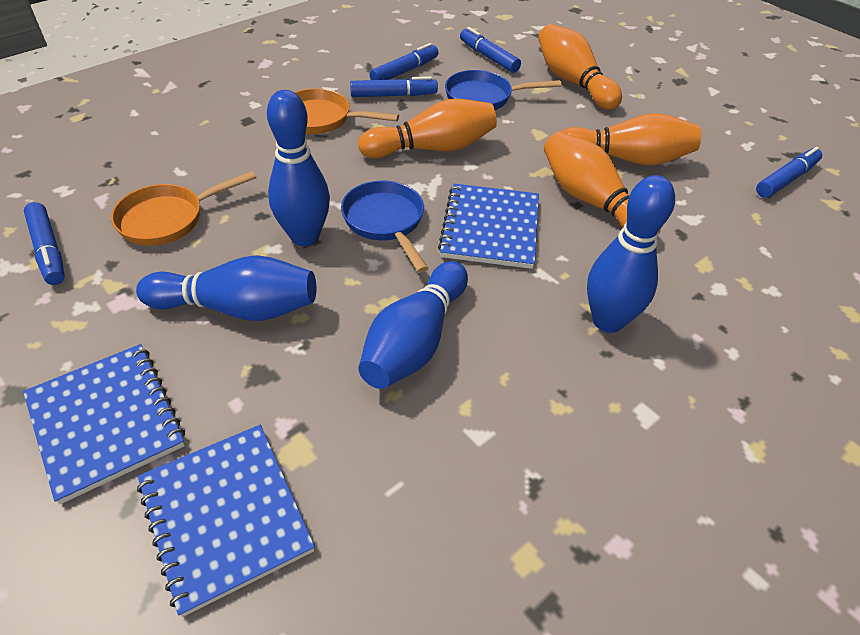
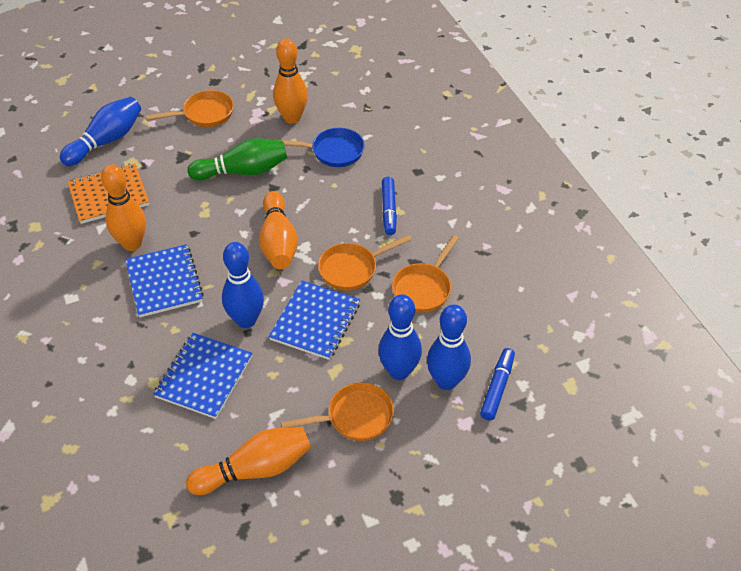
blue marker: [24,202,65,285] [350,76,438,97] [369,43,438,80] [460,27,521,73] [756,147,822,198] = 5 -> [382,177,397,235] [480,348,515,420] = 2
blue pan: [341,180,429,273] [445,70,562,110] = 2 -> [279,128,365,167] = 1
green bowling pin: none = 0 -> [187,138,287,181] = 1
orange notebook: none = 0 -> [68,163,149,224] = 1
orange pan: [111,171,256,246] [294,88,399,134] = 2 -> [146,90,234,127] [281,383,394,441] [318,235,412,291] [392,235,459,313] = 4

